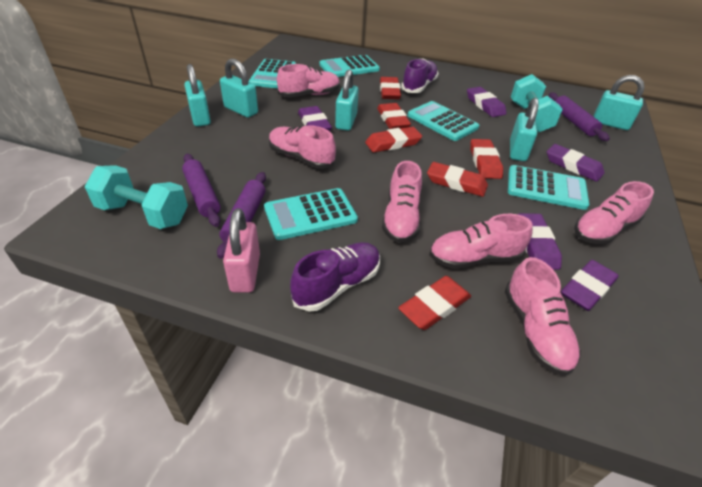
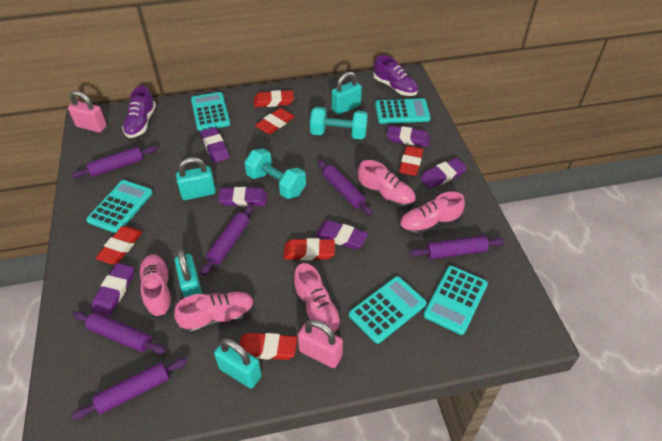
pink padlock: [223,208,260,293] = 1 -> [68,91,107,133] [298,319,343,368] = 2
pink shoe: [269,125,336,169] [277,64,340,98] [382,161,422,243] [429,214,533,269] [505,257,581,376] [574,181,654,244] = 6 -> [138,254,173,318] [174,292,255,334] [293,263,342,335] [358,160,416,207] [399,192,465,235] = 5
purple eraser: [298,106,332,131] [467,87,506,117] [518,213,562,270] [547,144,605,182] [561,260,619,311] = 5 -> [92,263,134,316] [200,127,230,163] [218,187,268,207] [316,220,368,249] [387,126,430,147] [420,158,467,189] = 6
purple rolling pin: [182,154,220,227] [217,172,266,259] [549,93,610,141] = 3 -> [71,146,157,178] [72,358,188,420] [73,311,166,354] [201,204,254,276] [317,160,372,215] [409,236,505,259] = 6
turquoise padlock: [184,64,211,126] [220,58,258,117] [335,69,359,131] [510,98,539,161] [593,75,645,130] = 5 -> [175,249,202,298] [176,157,216,200] [214,338,262,388] [331,72,362,115] = 4

